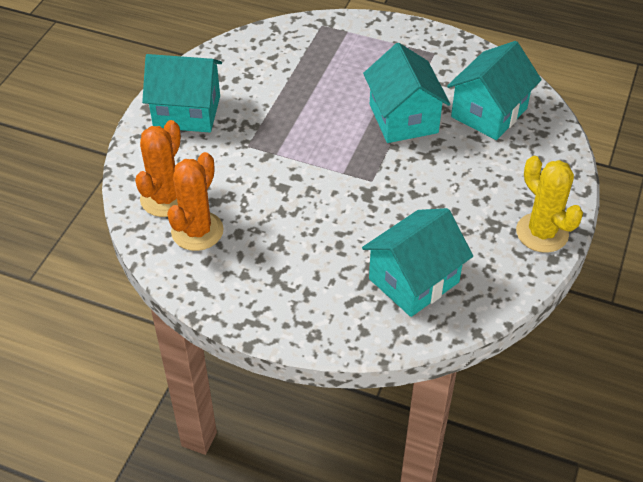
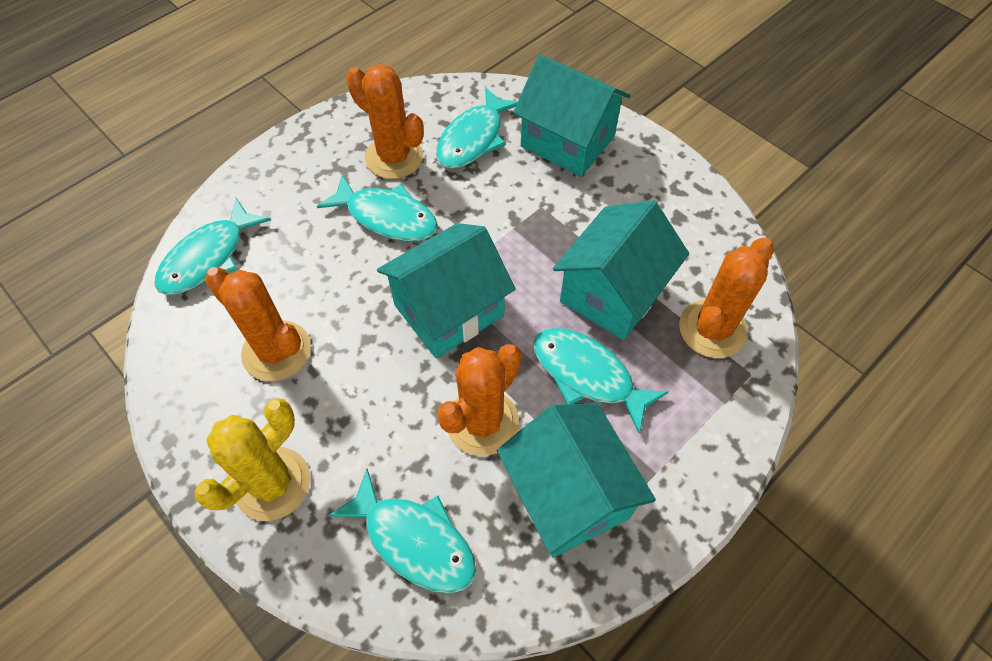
orange cactus: [135,120,181,217] [167,152,224,251] = 2 -> [205,267,311,381] [346,64,423,179] [437,344,522,456] [679,238,774,358] = 4
turquoise fish: none = 0 -> [155,198,271,295] [317,175,438,241] [328,469,476,593] [436,87,518,169] [533,328,669,434] = 5

